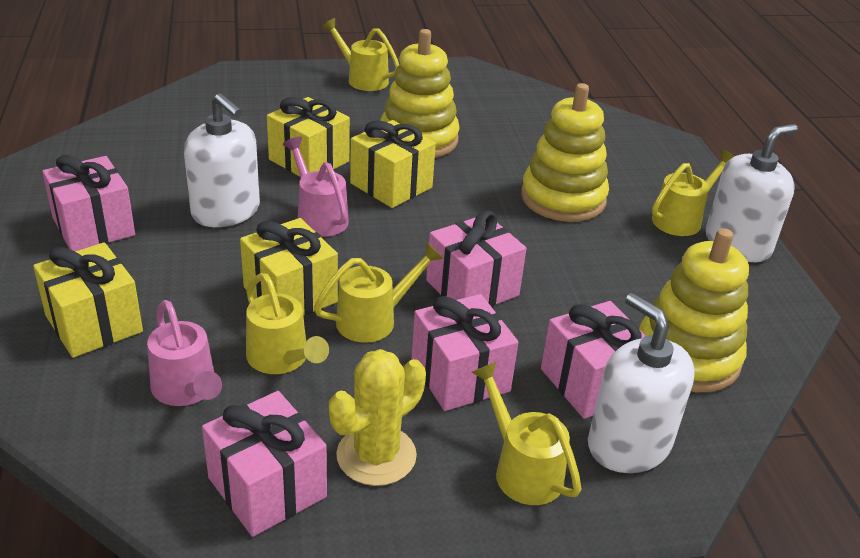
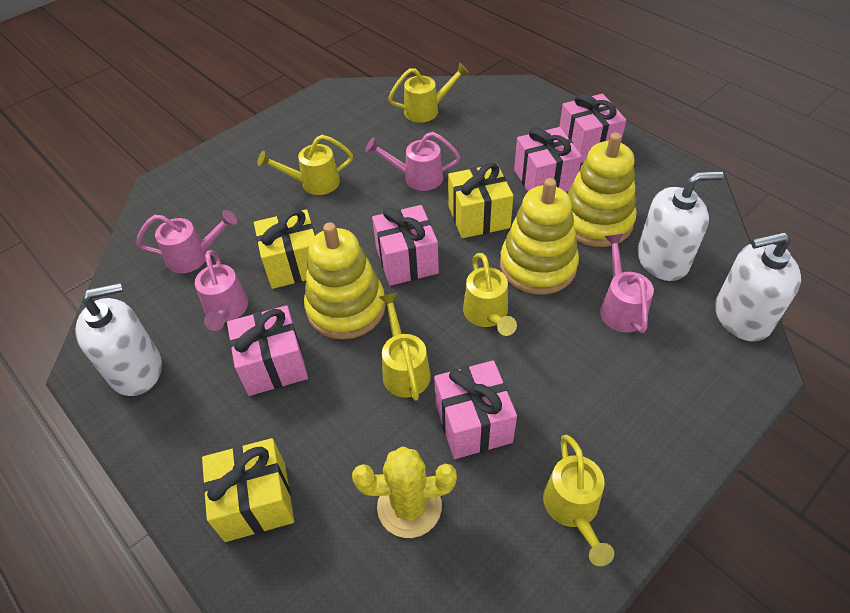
pink watering can: [147,300,222,406] [283,137,349,237] = 2 -> [136,210,237,273] [195,250,248,331] [365,132,460,191] [600,234,654,333] = 4
yellow gift: [33,242,143,358] [240,218,338,316] [267,97,350,177] [350,120,436,208] = 4 -> [202,438,294,542] [254,209,315,289] [448,163,513,238] = 3

